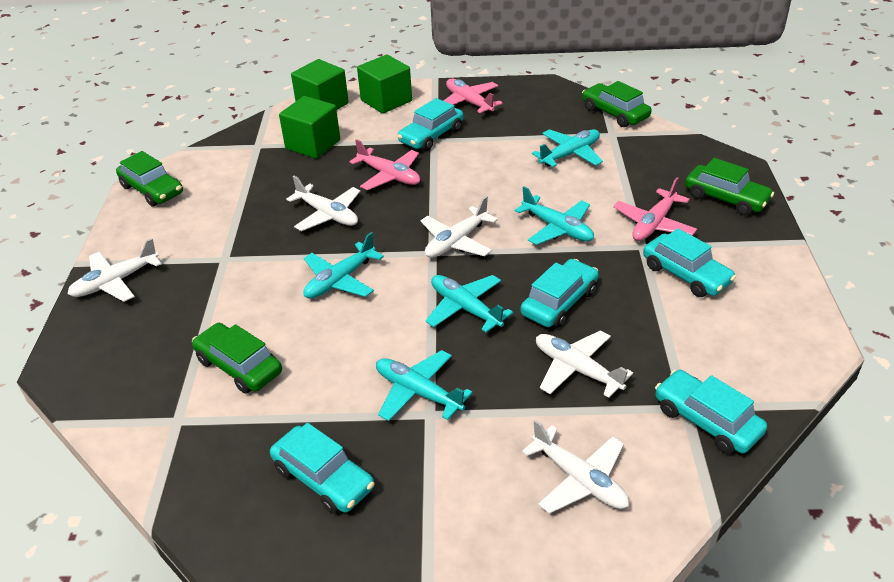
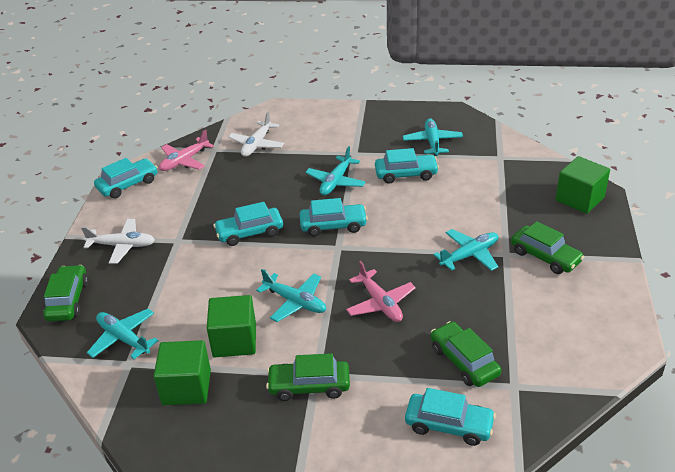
pink plane: [349,139,420,190] [443,79,502,114] [613,177,697,241] = 3 -> [159,130,214,171] [346,261,416,322] = 2
white plane: [68,238,162,302] [286,176,360,231] [420,196,498,258] [522,419,629,514] [536,330,633,398] = 5 -> [81,219,155,264] [228,111,284,157] = 2

